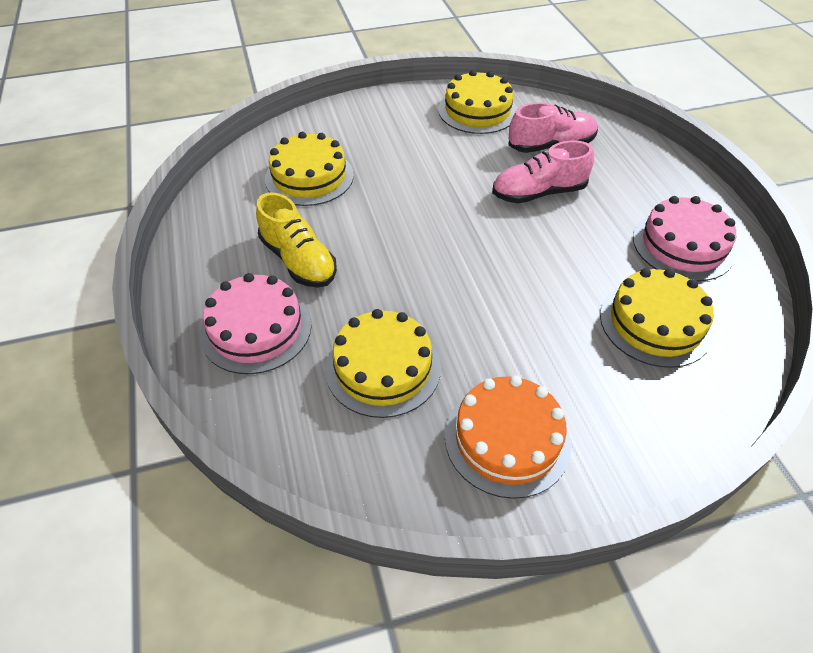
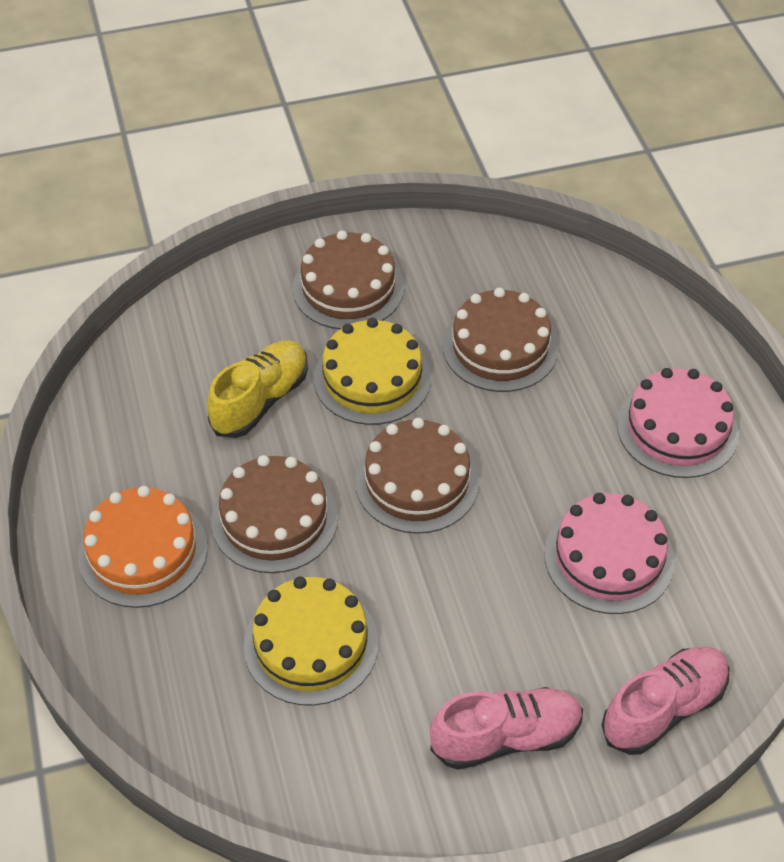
brown cake: none = 0 -> [211,455,338,573] [293,231,404,329] [355,418,479,534] [443,288,558,392] = 4
yellow cake: [265,132,354,206] [325,309,441,418] [438,70,517,134] [600,268,714,368] = 4 -> [243,576,379,706] [314,318,431,425] = 2

